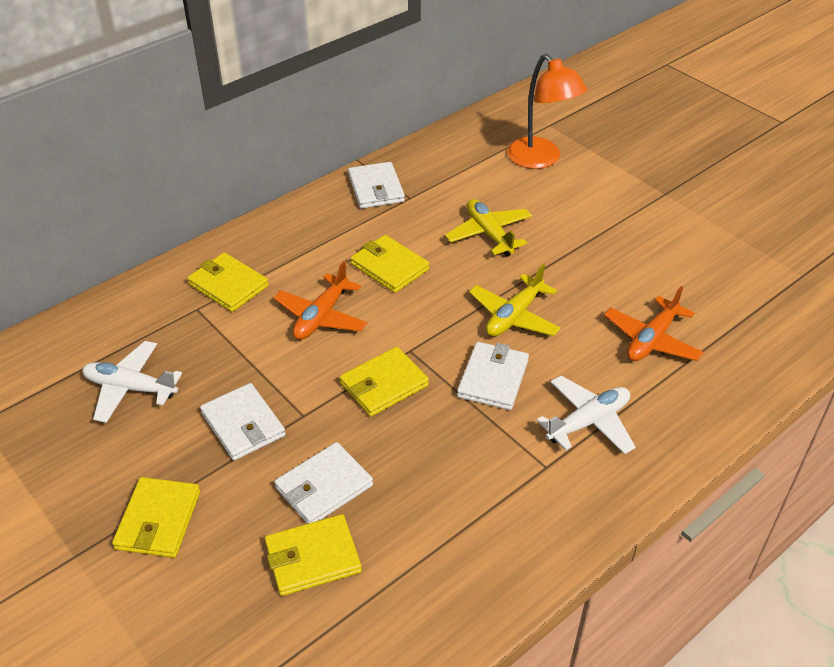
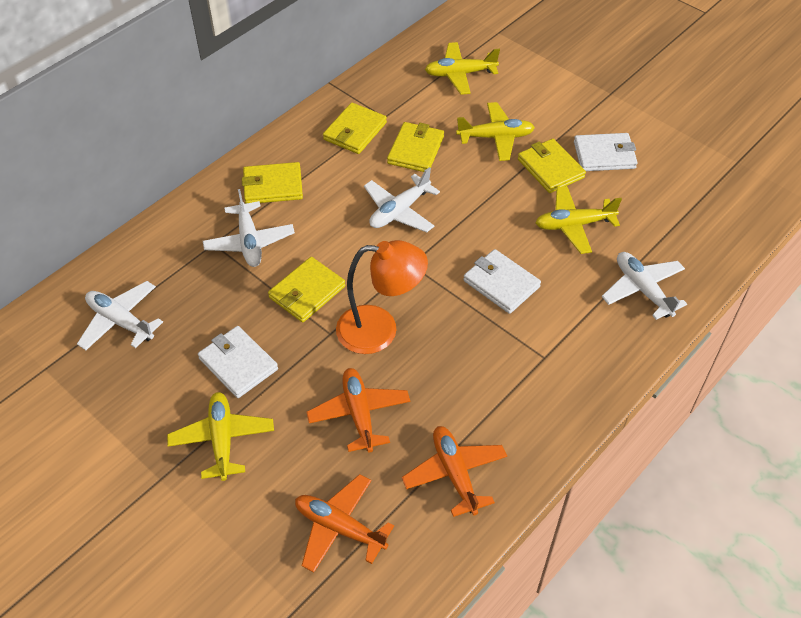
orange plane: [273,261,367,340] [604,286,704,361] = 2 -> [295,474,394,573] [306,368,410,453] [402,426,507,517] = 3
white plane: [82,341,182,423] [536,376,636,454] = 2 -> [77,281,163,350] [203,189,295,267] [364,167,440,233] [602,252,687,320] = 4
white wallet: [200,383,285,461] [274,442,373,524] [348,162,405,209] [457,342,529,410] = 4 -> [198,326,278,398] [463,249,541,314] [574,133,638,171] = 3
yellow plane: [445,199,532,257] [469,264,561,336] = 2 -> [167,392,274,481] [425,42,500,95] [456,102,535,161] [535,186,622,254] = 4

